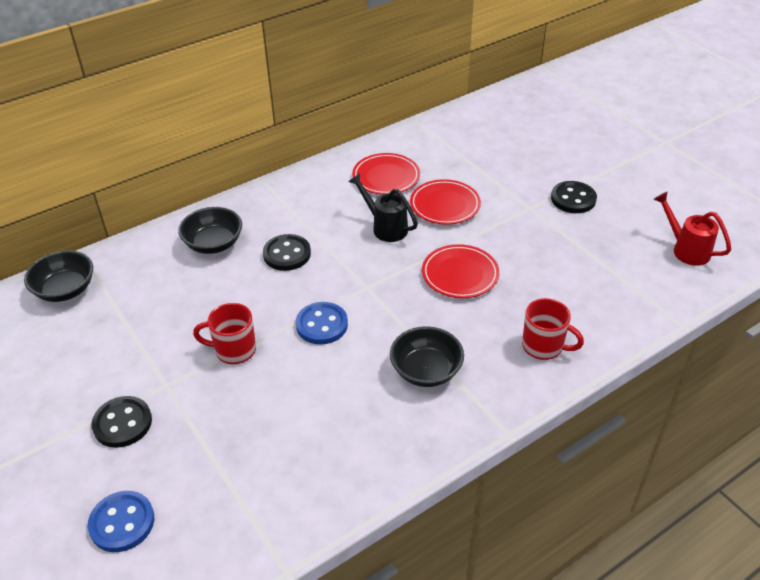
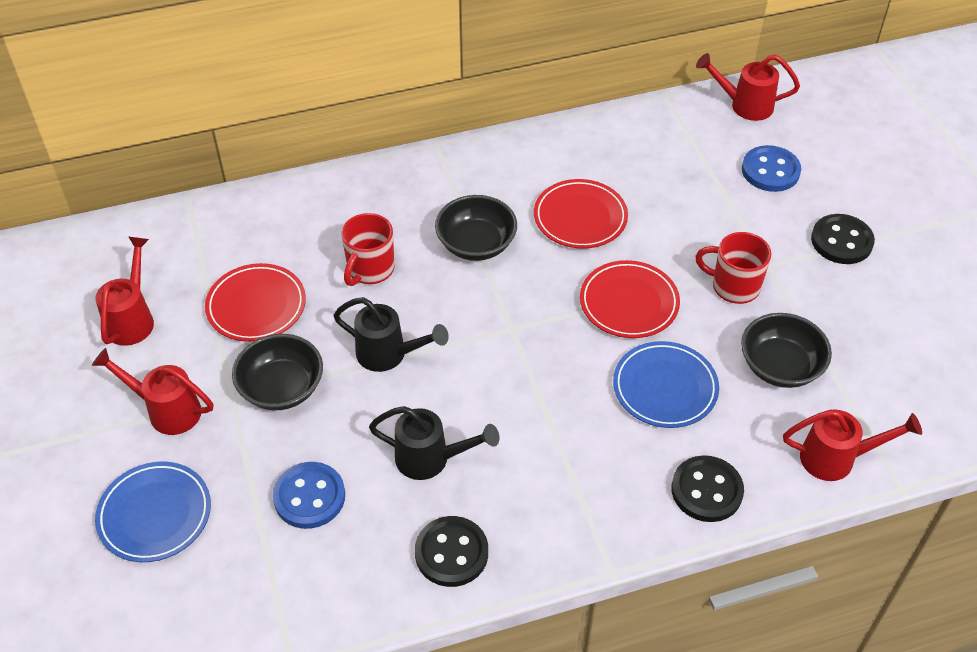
black watering can: [348,173,418,242] = 1 -> [333,297,449,372] [369,406,500,480] = 2
blue plate: none = 0 -> [95,461,211,562] [613,341,719,428] = 2
red watering can: [653,192,731,266] = 1 -> [92,348,213,435] [95,237,154,346] [696,53,800,121] [783,409,922,481] = 4

